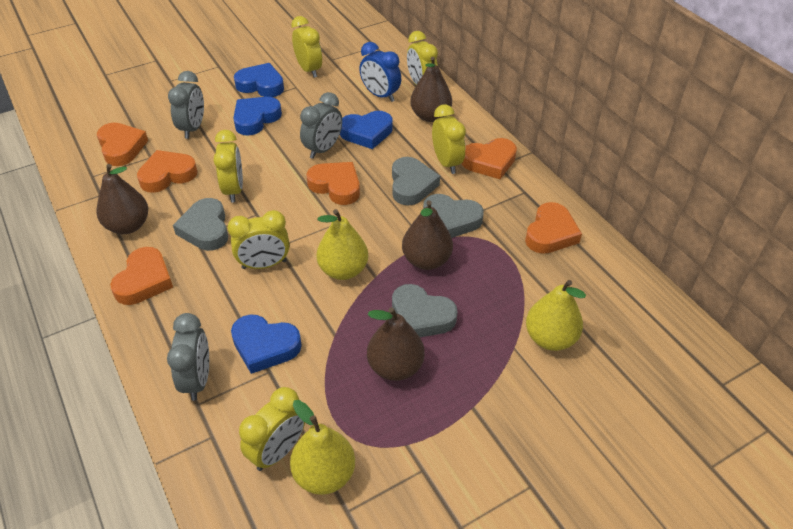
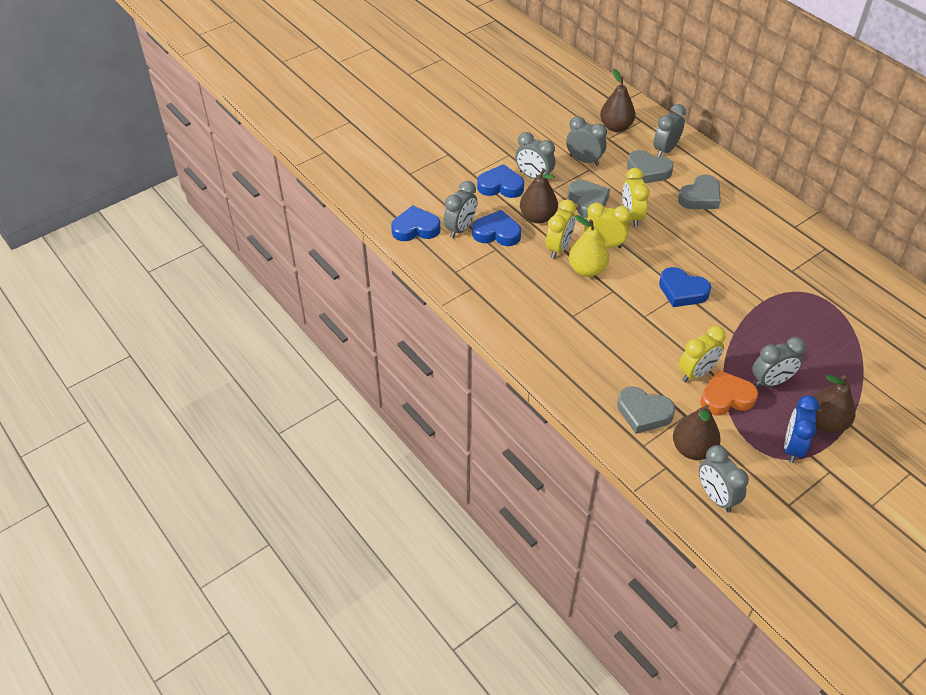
grey clock: [167,313,209,401] [168,71,204,139] [300,92,342,159] = 3 -> [443,181,477,238] [515,132,555,180] [566,116,607,166] [653,104,686,157] [699,445,749,512] [752,337,806,388] = 6
orange heart: [97,123,148,166] [110,247,173,305] [137,150,198,193] [306,162,360,205] [462,138,517,179] [525,202,582,254] = 6 -> [700,370,758,416] = 1
yellow clock: [213,130,243,203] [228,210,290,269] [239,387,305,471] [291,16,322,78] [407,31,438,85] [432,104,466,174] = 6 -> [546,199,576,258] [585,202,631,248] [622,168,649,227] [679,326,726,382] = 4
yellow pear: [290,400,355,495] [316,209,368,280] [526,280,586,351] = 3 -> [569,215,609,277] = 1

